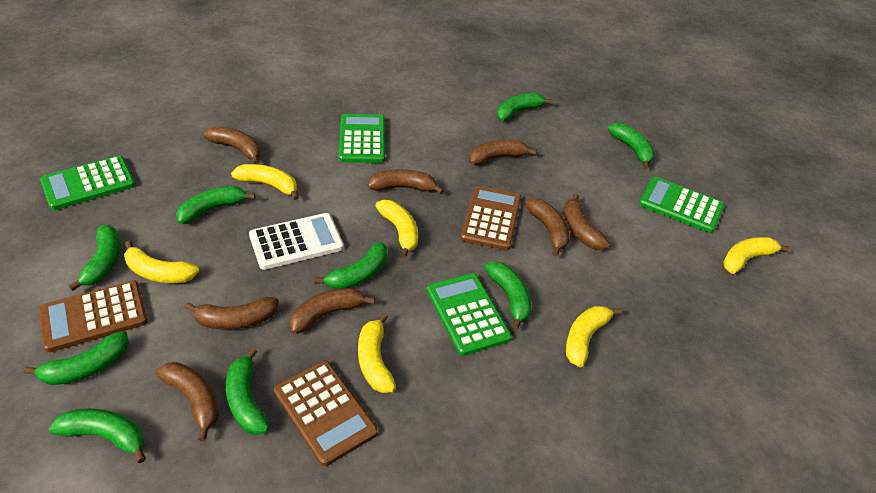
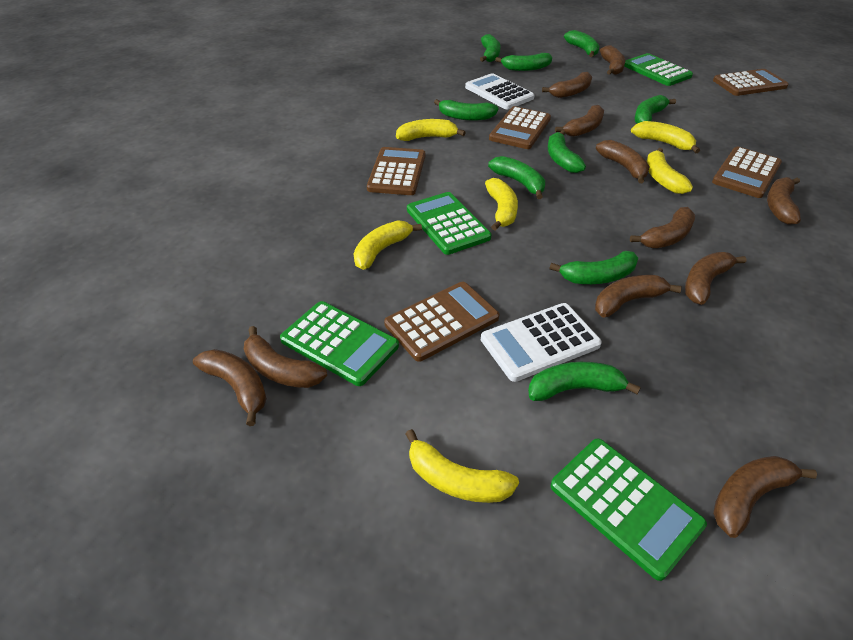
brown banana: [155,362,219,441] [184,297,279,330] [204,126,261,164] [289,288,375,334] [367,169,444,194] [469,139,537,165] [525,198,570,257] [563,193,610,250] = 8 -> [193,349,267,426] [244,326,327,388] [542,72,592,98] [555,105,604,137] [595,275,682,317] [596,140,650,183] [600,45,625,75] [630,207,695,248] [685,252,747,305] [713,456,817,538] [767,177,801,225] = 11
brown calculator: [38,280,147,352] [274,361,378,466] [460,186,521,250] = 3 -> [367,147,425,195] [384,282,499,362] [489,106,551,149] [712,147,782,198] [713,69,789,96] = 5
white calculator: [249,213,344,270] = 1 -> [465,73,534,109] [481,303,602,382] = 2

